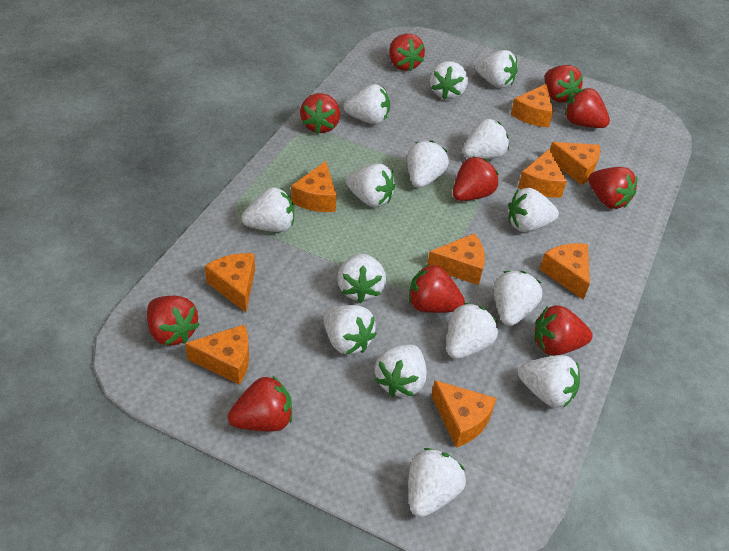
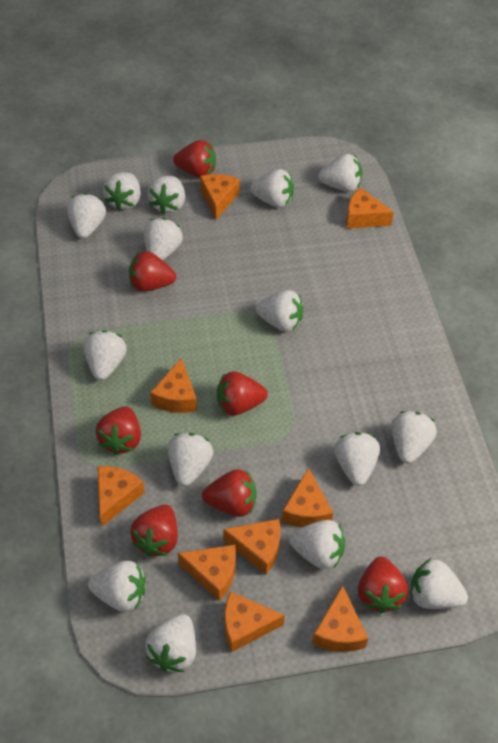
red strawberry: [147,296,200,346] [228,376,292,431] [300,93,340,134] [389,34,425,71] [409,264,465,313] [453,156,498,201] [534,305,593,356] [545,65,583,103] [565,88,610,128] [588,167,637,209] = 10 -> [96,406,141,455] [129,251,176,292] [130,505,178,557] [173,140,216,178] [202,469,257,517] [217,371,268,416] [358,556,408,613] = 7

